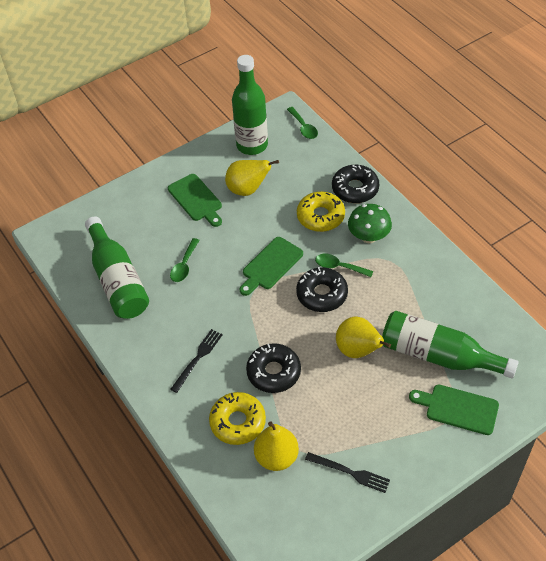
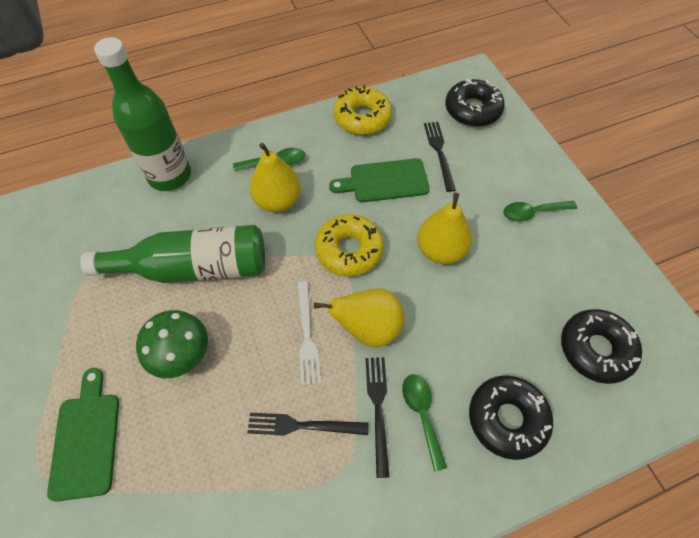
black fork: [171,329,223,393] [305,452,390,493] = 2 -> [247,413,368,436] [365,357,390,478] [424,122,456,192] = 3
green bottle: [85,217,149,319] [232,55,268,155] [382,311,519,379] = 3 -> [81,225,265,283] [94,37,191,191] = 2
green cutting board: [168,174,222,227] [240,237,303,296] [409,385,499,435] = 3 -> [47,368,119,501] [329,158,430,202] = 2
white fork: none = 0 -> [297,281,321,386] = 1

